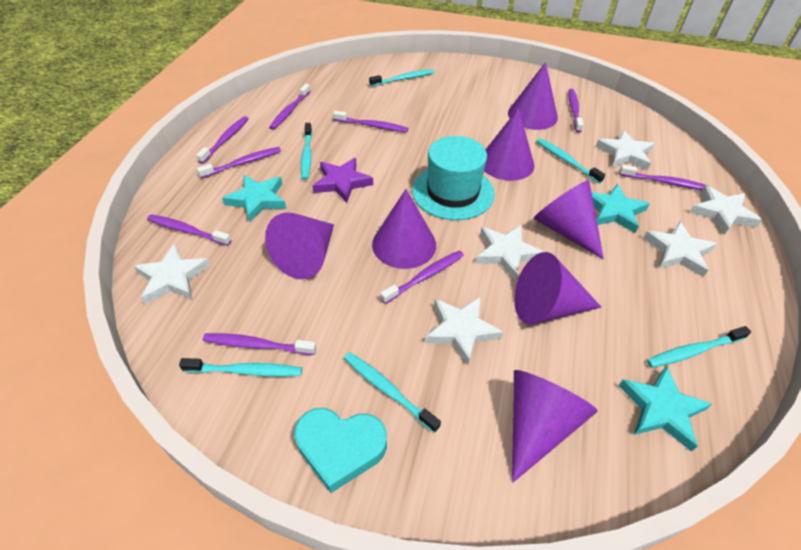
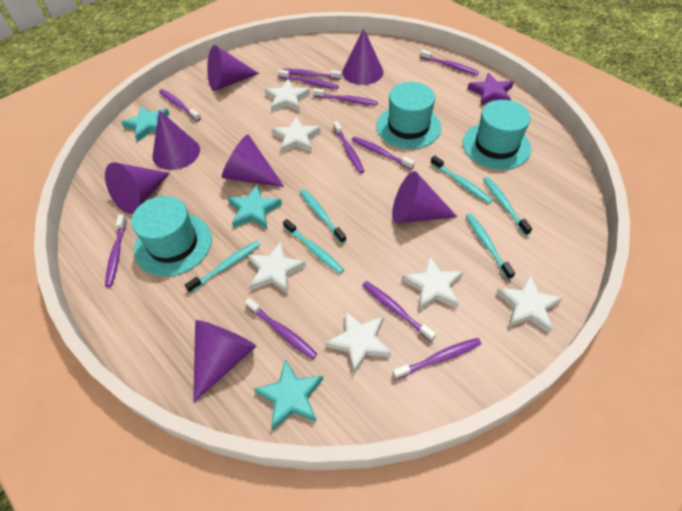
purple toothbrush: [147,214,231,246] [196,116,249,164] [197,147,281,178] [203,333,316,355] [269,84,310,130] [333,111,408,132] [380,250,464,304] [568,89,583,132] [619,165,708,190] = 9 -> [105,214,127,287] [159,89,201,121] [245,298,317,359] [278,69,339,89] [281,69,342,80] [313,88,378,106] [333,121,364,173] [352,136,415,170] [362,281,436,342] [392,338,481,380] [420,50,479,75] = 11
turquoise hat: [412,136,494,220] = 1 -> [131,196,212,276] [376,82,441,149] [463,100,531,170] = 3
turquoise heart: [294,408,387,493] = 1 -> none = 0

